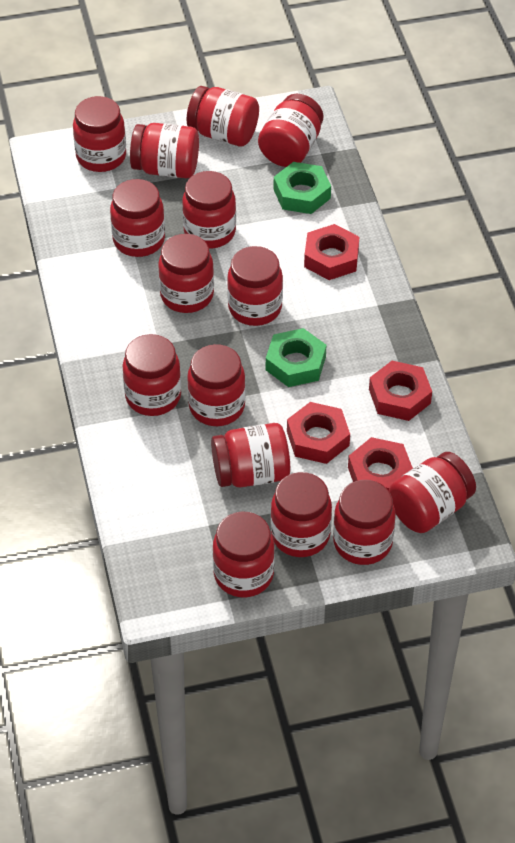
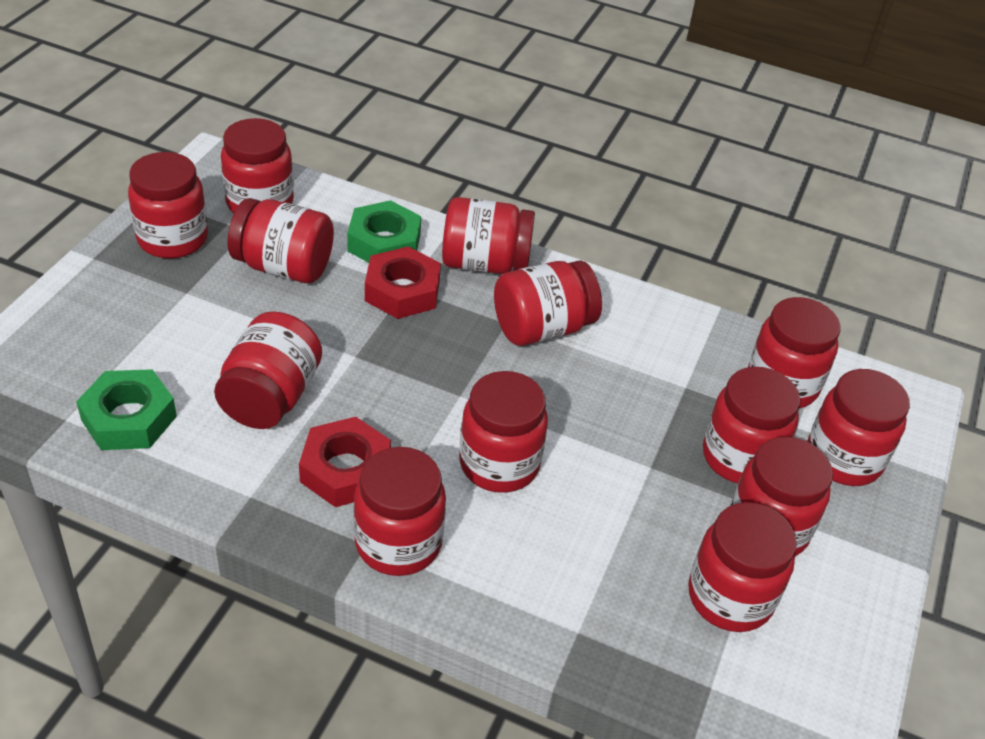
red jar: [73,96,126,172] [110,179,165,257] [123,334,181,416] [130,123,199,178] [158,234,214,313] [182,171,236,249] [187,86,259,146] [187,344,246,426] [211,423,290,487] [213,512,275,597] [227,246,283,326] [258,94,323,167] [271,472,332,557] [333,480,396,565] [389,452,476,533] = 15 -> [128,152,208,259] [214,312,322,429] [221,118,294,213] [227,198,334,283] [354,447,446,576] [442,197,535,274] [459,371,548,493] [494,260,602,346] [688,502,797,632] [703,367,800,483] [731,436,833,557] [748,297,840,408] [807,369,910,486] = 13
red nut: [287,402,350,464] [304,224,359,280] [348,437,413,491] [369,361,432,421] = 4 -> [299,417,391,507] [365,246,441,319] = 2

